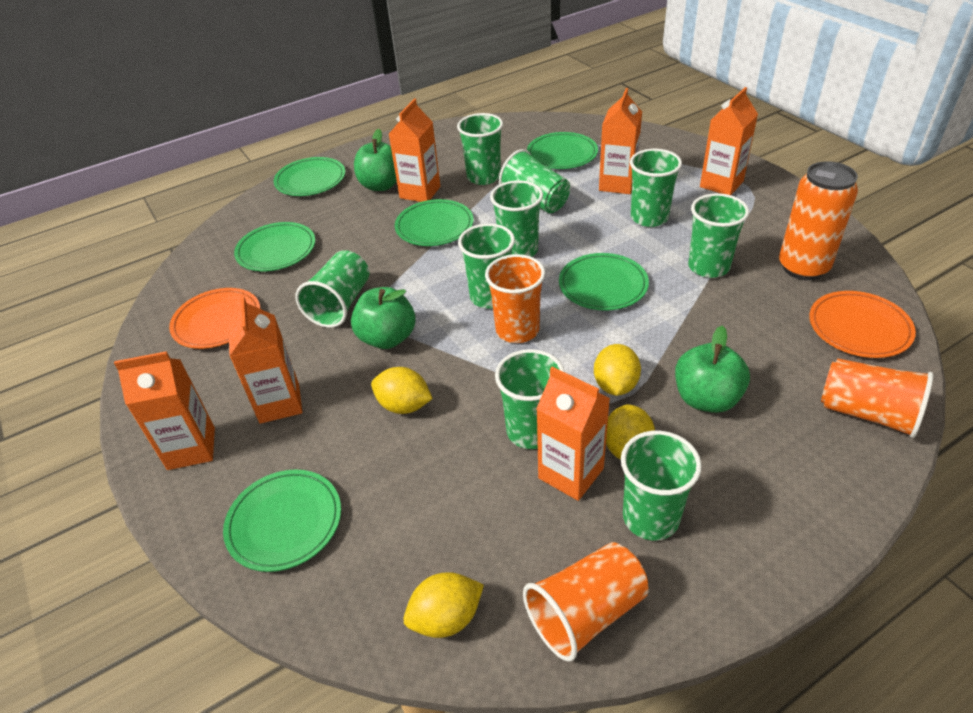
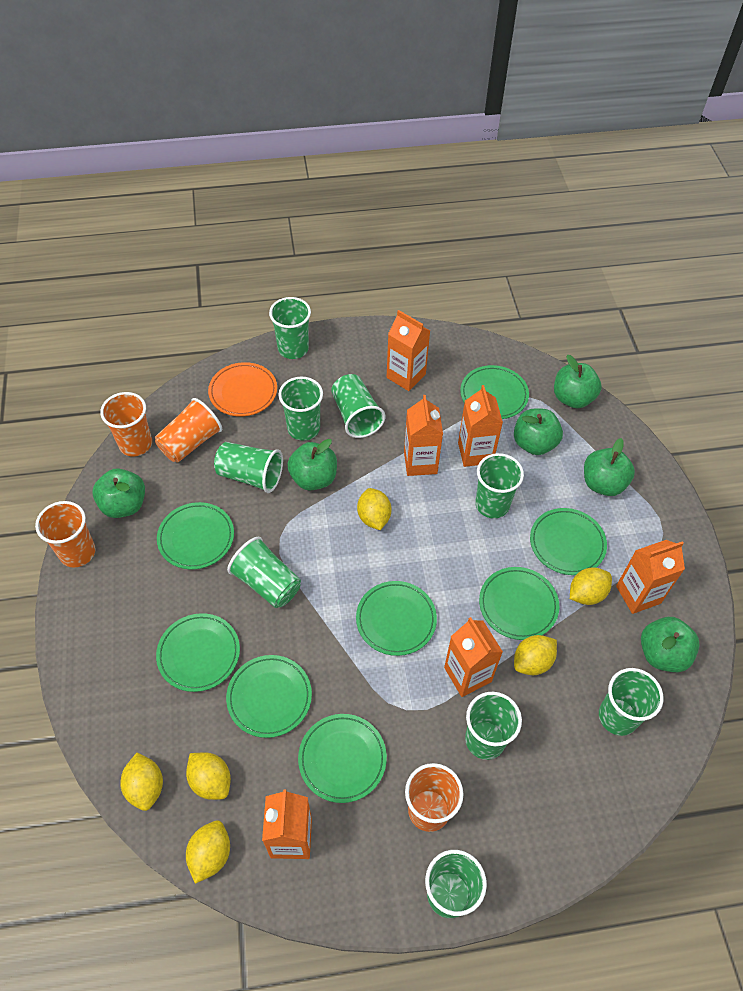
green apple: [351,287,416,349] [354,129,397,191] [675,326,750,413] = 3 -> [92,468,145,518] [287,439,337,490] [514,408,563,455] [554,355,602,408] [584,438,635,496] [641,617,700,672] = 6
green plate: [223,469,341,572] [234,222,316,271] [273,157,345,196] [395,199,474,246] [527,132,598,169] [559,253,649,311] = 6 -> [156,613,240,692] [157,502,234,569] [226,655,312,738] [298,714,387,803] [356,581,437,656] [460,365,529,419] [479,567,559,640] [530,508,607,575] = 8
orange can: [779,161,858,280] = 1 -> none = 0
orange cup: [485,254,545,343] [523,542,648,662] [821,358,933,438] = 3 -> [35,501,95,568] [100,392,152,456] [155,398,222,463] [405,763,464,832] = 4
orange plate: [169,288,260,349] [809,291,916,358] = 2 -> [208,362,277,417] = 1
yellow lemon: [371,367,433,414] [404,572,484,638] [594,344,641,396] [606,404,655,460] = 4 -> [120,753,163,811] [186,752,231,800] [186,821,230,884] [357,488,392,530] [514,635,557,675] [570,568,612,605] = 6

